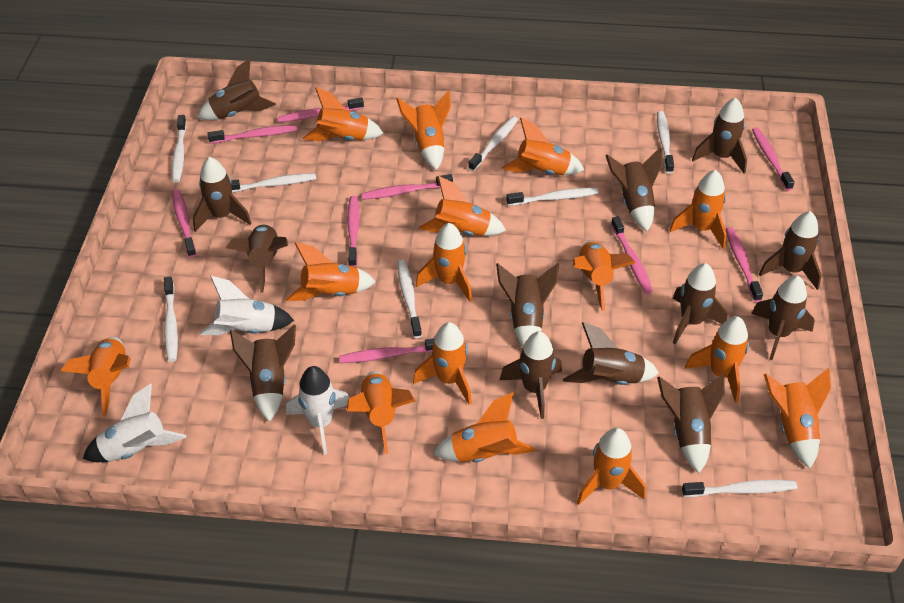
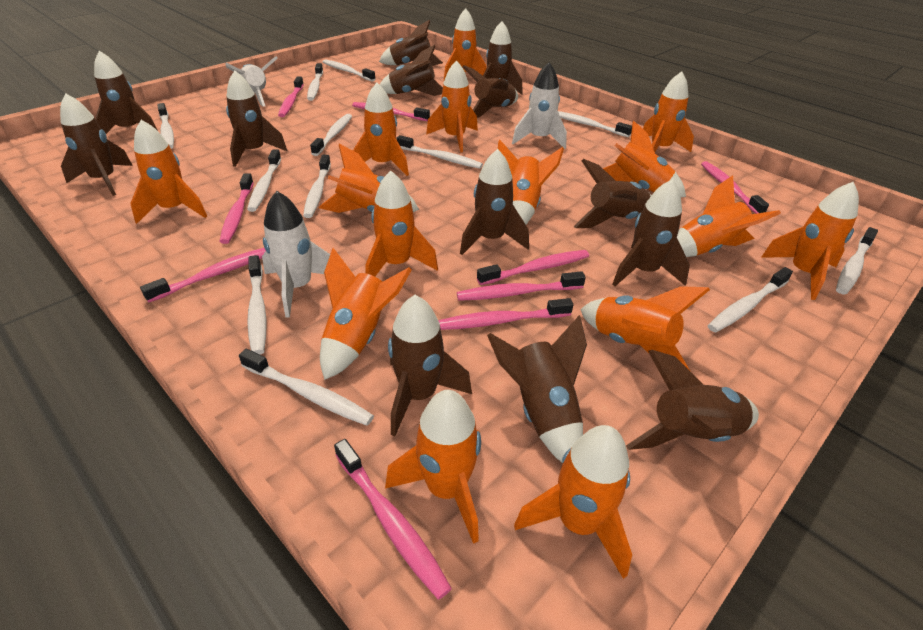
white toothbrush: [164,276,178,362] [172,115,187,183] [231,173,316,193] [397,260,422,338] [468,116,518,171] [506,188,599,206] [657,111,674,174] [682,480,797,497] = 8 -> [157,103,174,149] [239,349,374,426] [247,150,281,212] [247,255,266,355] [303,155,331,218] [307,63,323,101] [310,114,352,156] [323,59,375,82] [396,135,483,169] [558,111,632,137] [707,267,793,332] [836,227,878,295] = 12

